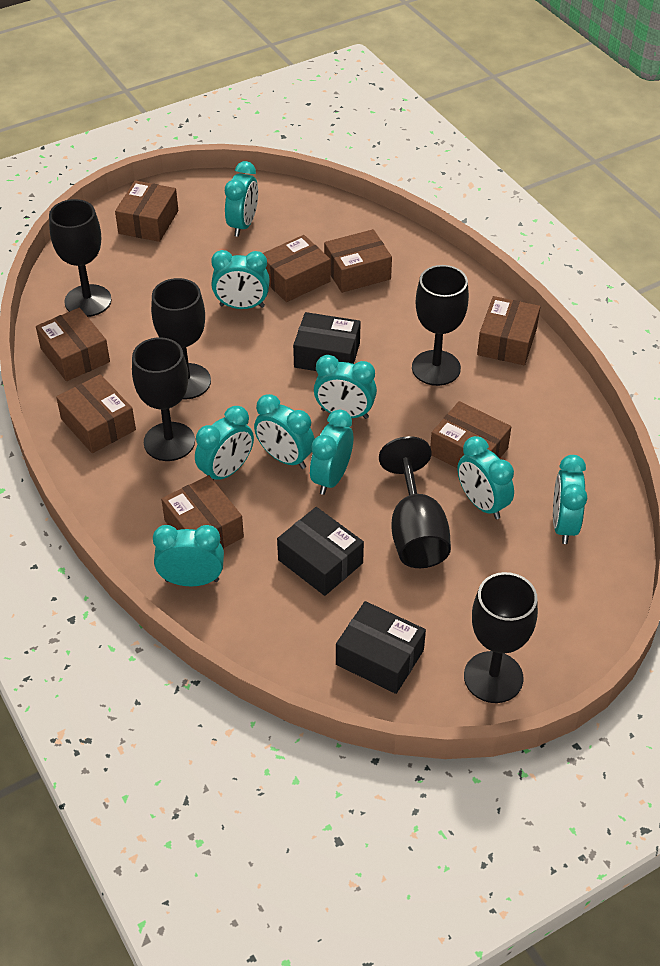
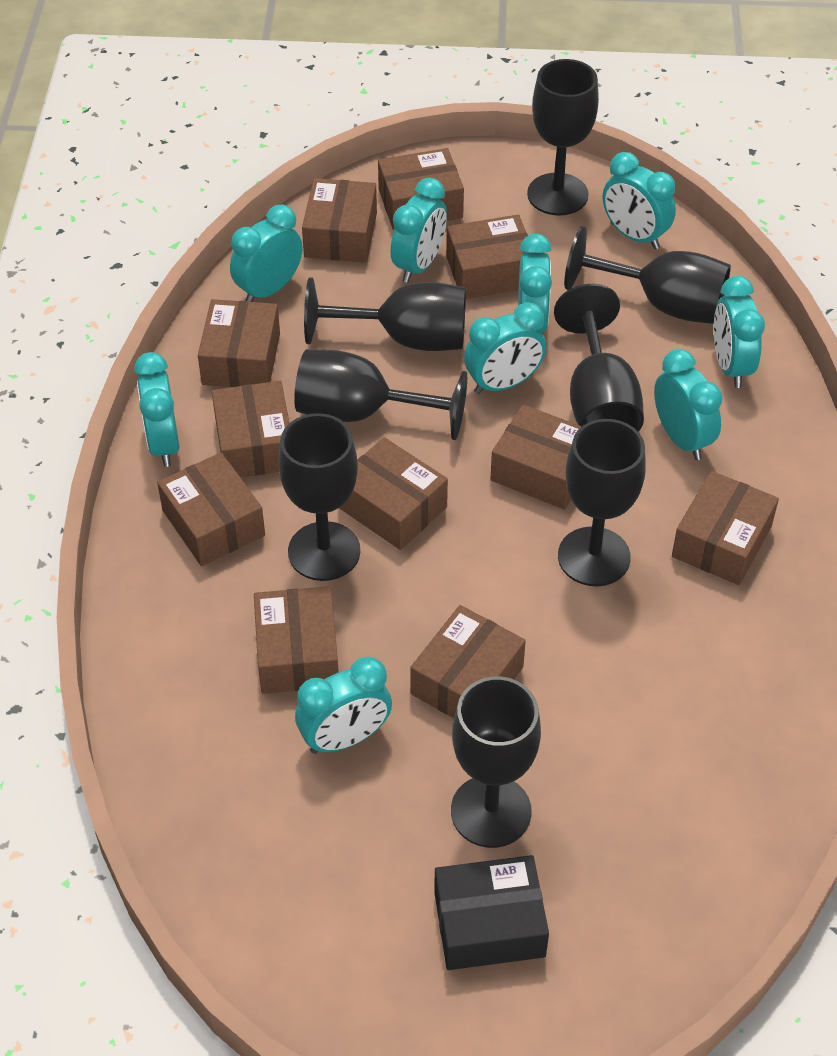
black box: [277,507,364,596] [293,312,361,371] [336,601,426,694] = 3 -> [434,855,549,970] = 1
black goblet: [49,199,112,317] [132,337,195,461] [151,278,211,400] [379,436,451,568] [412,265,469,386] [464,572,538,703] = 6 -> [278,413,360,581] [294,349,467,440] [304,277,466,351] [451,676,541,848] [527,59,599,216] [554,284,644,432] [558,419,646,586] [564,226,731,324] = 8
brown box: [36,308,110,381] [56,374,136,453] [115,180,178,242] [161,475,244,548] [263,235,331,302] [324,229,392,293] [430,401,511,469] [477,296,540,365] = 8 -> [157,452,265,566] [198,299,280,387] [212,381,289,477] [254,586,339,694] [302,178,377,263] [339,437,448,550] [378,148,464,230] [410,605,526,718] [446,215,528,299] [490,404,582,510] [672,471,779,585] = 11

